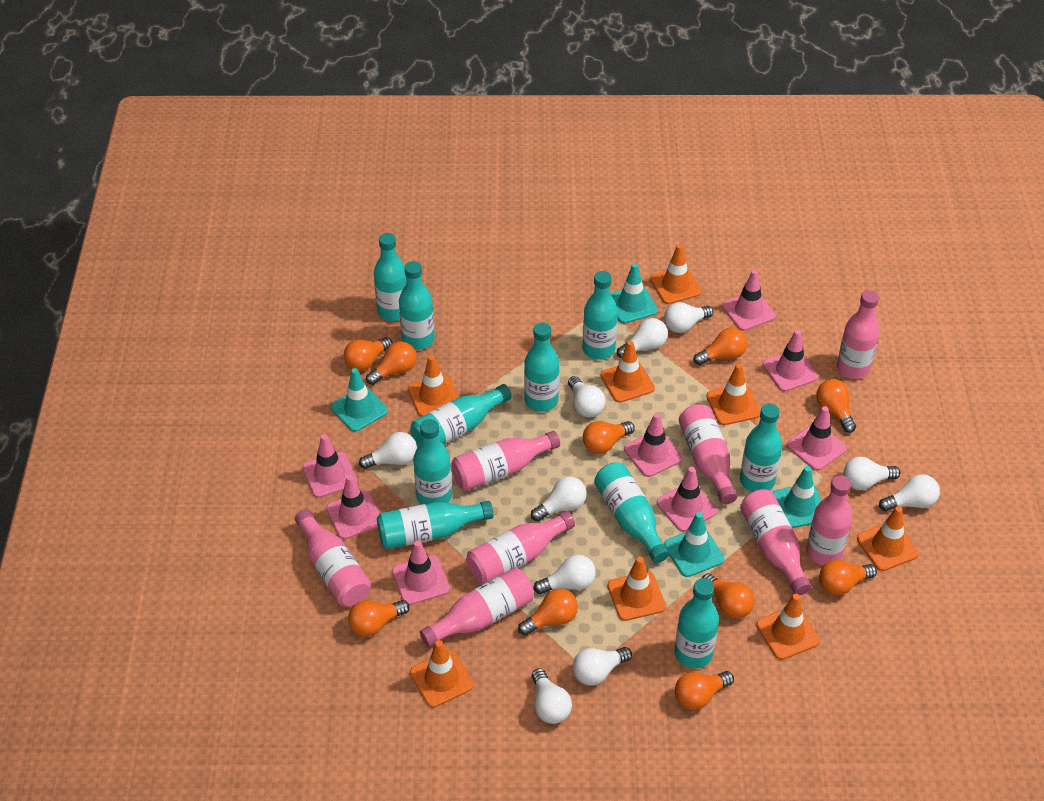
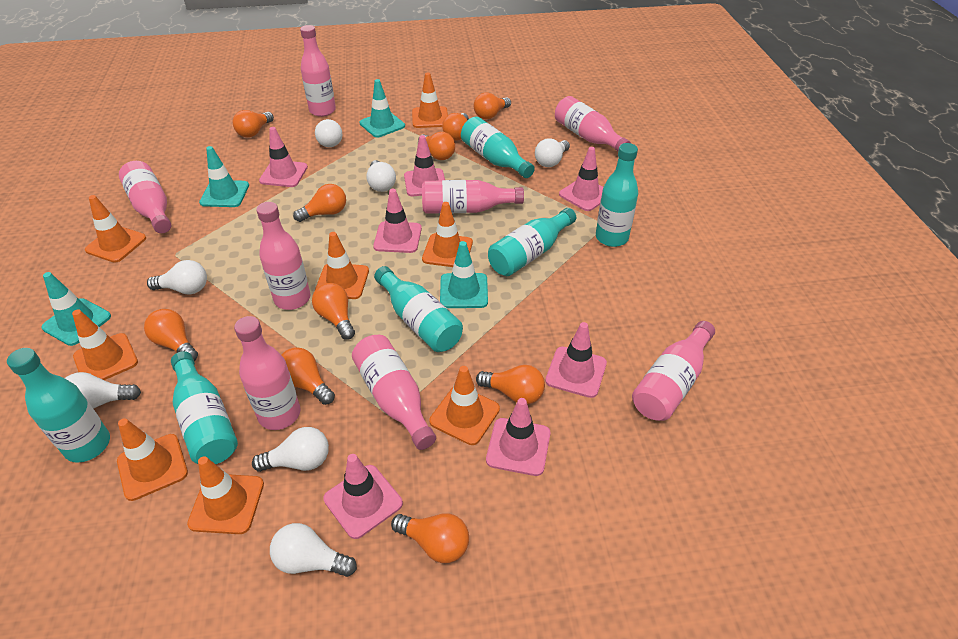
pink traffic cone: [302,434,357,498] [326,475,380,539] [392,540,450,605] [624,413,682,477] [657,467,717,532] [722,270,776,331] [763,330,818,392] [787,406,847,471] = 8 -> [259,127,308,187] [323,454,403,539] [373,189,422,253] [404,135,445,196] [486,398,550,476] [545,322,607,398] [559,147,603,211] = 7
turquoise bottle: [374,233,406,321] [377,501,493,549] [399,261,435,350] [410,384,512,446] [413,419,452,505] [524,322,559,412] [583,271,618,360] [594,463,669,563] [675,578,719,669] [740,404,782,492] = 10 -> [7,348,110,463] [171,351,238,464] [374,266,463,352] [461,117,535,178] [488,208,576,276] [596,143,638,247] = 6
white light bulb: [359,432,417,469] [531,477,587,522] [532,668,572,724] [534,555,596,594] [568,376,606,417] [573,647,632,686] [617,318,668,358] [664,302,714,333] [843,457,900,490] [879,474,940,511] = 10 -> [65,372,141,409] [147,260,207,294] [252,427,329,472] [270,523,357,577] [315,119,342,147] [366,160,396,192] [535,138,570,167] = 7

